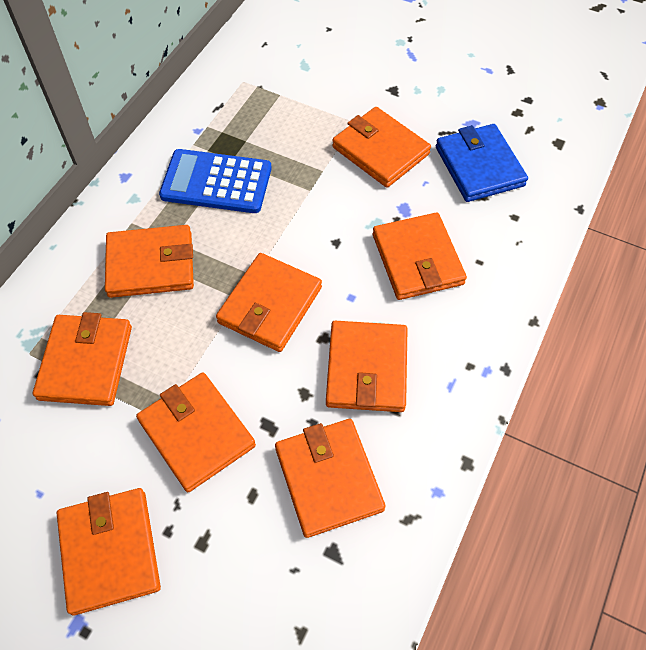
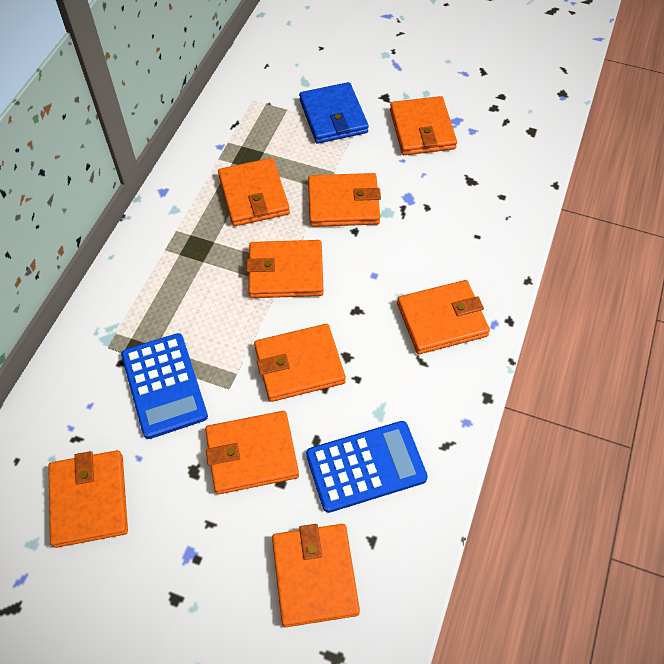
blue calculator: [159,149,272,213] = 1 -> [121,333,208,439] [306,421,428,513] = 2

